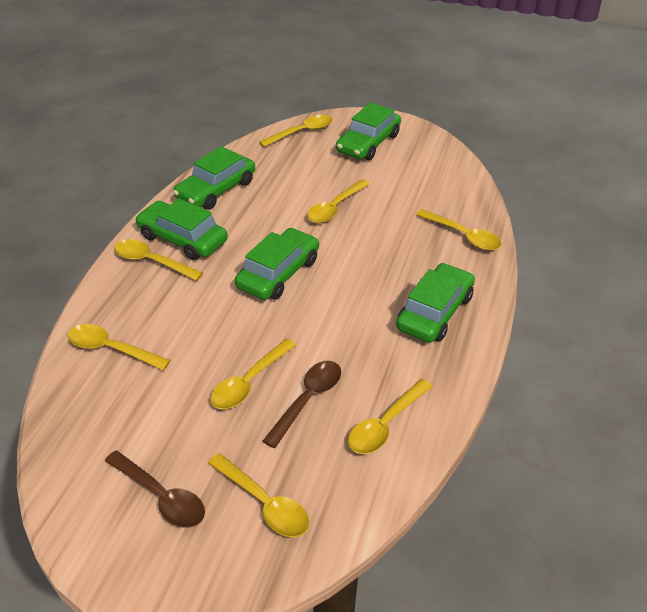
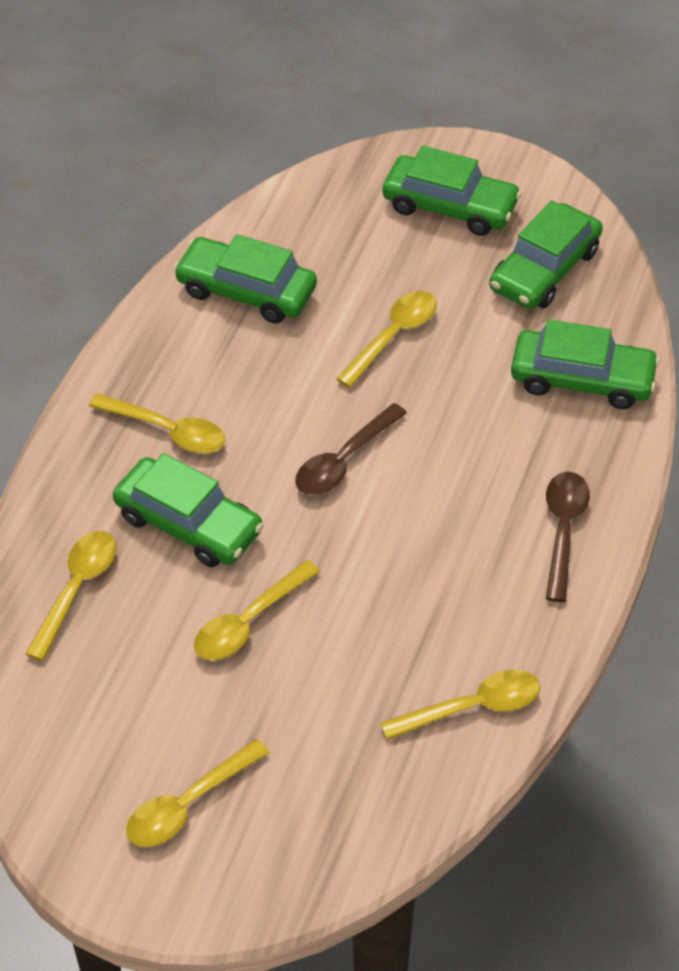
yellow spoon: [68,324,171,370] [114,239,203,281] [208,453,309,537] [210,338,296,409] [259,115,333,147] [307,179,370,223] [348,379,433,454] [416,209,502,251] = 8 -> [26,531,117,661] [89,393,226,454] [126,739,270,847] [194,560,320,661] [336,291,437,388] [380,670,540,740] = 6

